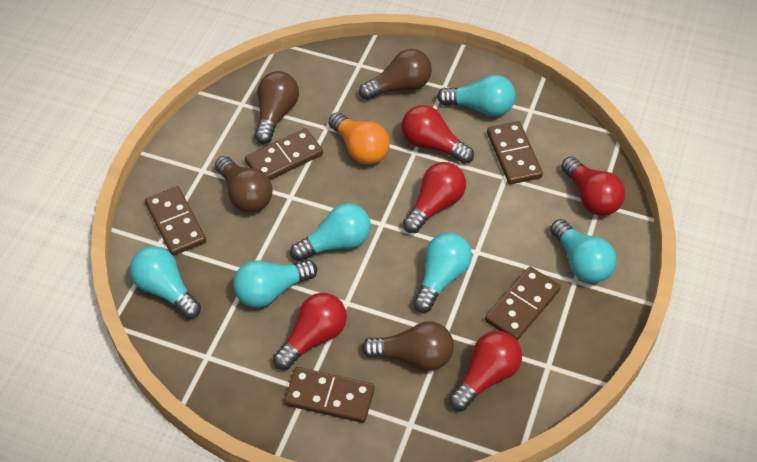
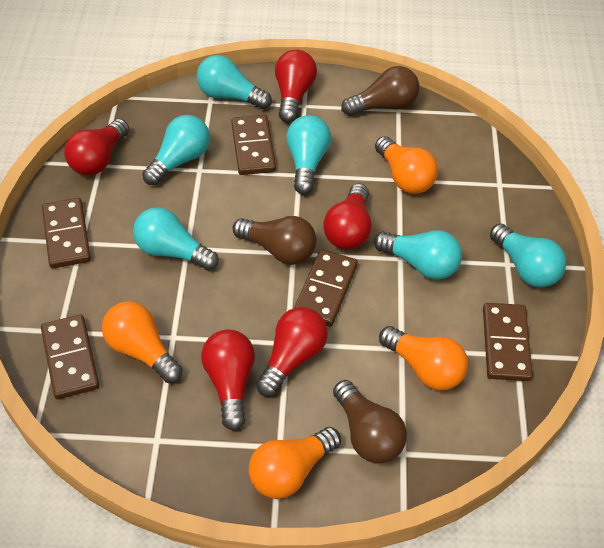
brown light bulb: [215,156,273,212] [255,71,299,144] [359,49,432,100] [362,321,454,371] = 4 -> [232,216,317,265] [333,380,407,464] [341,66,419,116] = 3
orange light bulb: [328,112,390,165] = 1 -> [102,301,183,383] [249,427,341,499] [375,136,438,194] [379,326,468,391] = 4

